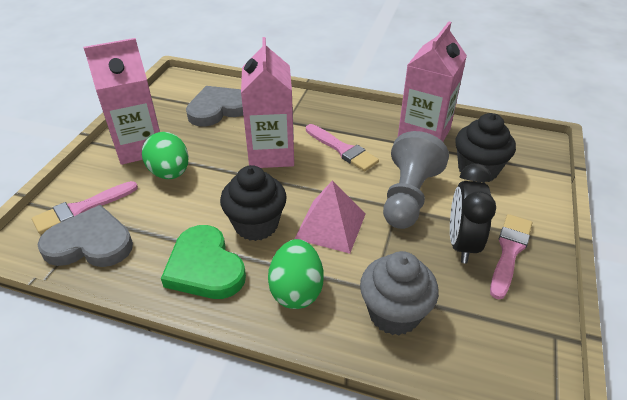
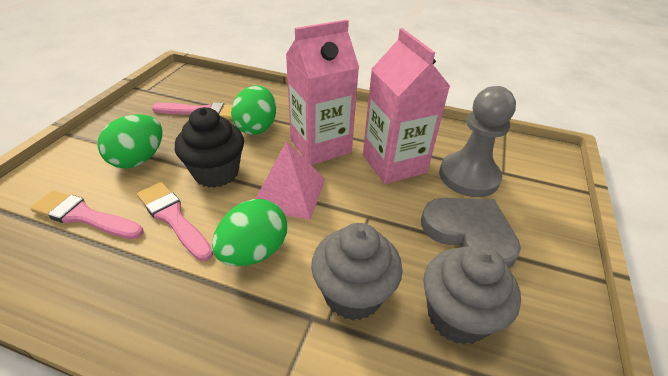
black clock: [450,163,496,264] = 1 -> none = 0
black cupcake: [220,165,287,241] [455,113,516,183] = 2 -> [175,107,244,188] = 1
green egg: [142,132,189,179] [268,239,324,309] = 2 -> [98,114,162,169] [212,199,287,266] [231,85,276,135] = 3
green heart: [161,225,246,299] = 1 -> none = 0
grey cupcake: [360,251,439,335] = 1 -> [311,223,403,321] [423,245,521,345] = 2
grey heart: [38,205,133,267] [186,86,243,127] = 2 -> [421,198,521,268] = 1
pink carton: [83,38,160,165] [241,37,294,168] [398,21,467,142] = 3 -> [286,20,359,165] [363,28,451,184] = 2

